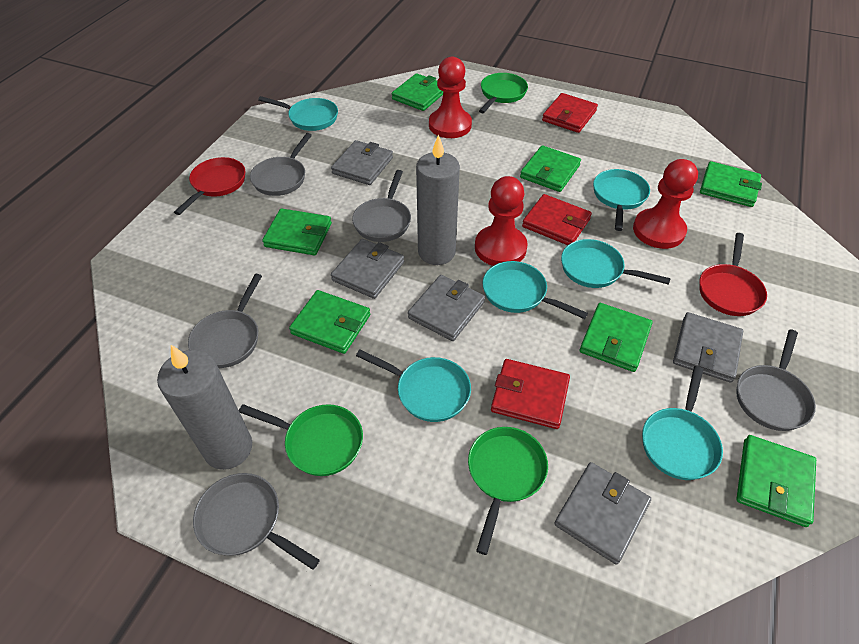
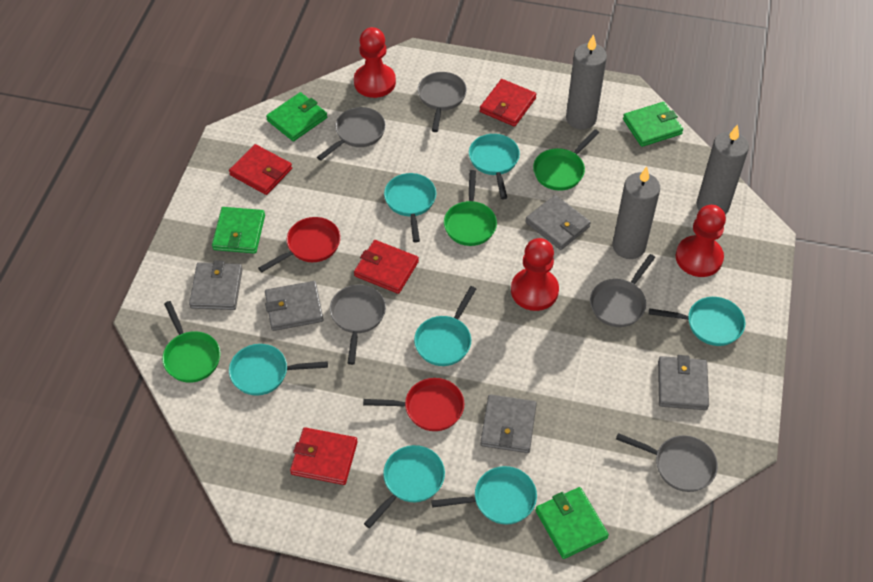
green wallet: [262,208,332,256] [289,290,370,354] [392,73,443,111] [520,145,581,192] [580,303,653,372] [700,161,762,207] [736,435,816,527] = 7 -> [212,207,265,254] [266,92,327,141] [536,487,609,559] [623,102,683,147] = 4
grey candle: [157,345,252,470] [416,134,460,265] = 2 -> [566,34,607,130] [613,167,660,259] [696,124,749,215] = 3
red wallet: [491,359,570,429] [522,194,592,245] [542,93,598,133] = 3 -> [229,144,292,195] [290,427,358,485] [354,240,419,294] [480,79,536,127] = 4
turquoise pan: [258,96,338,131] [356,349,471,422] [483,261,588,319] [561,239,671,288] [593,169,650,231] [642,366,723,480] = 6 -> [229,344,328,396] [364,445,445,528] [384,173,436,243] [414,286,476,366] [431,466,537,525] [469,134,520,199] [649,297,745,346] = 7

